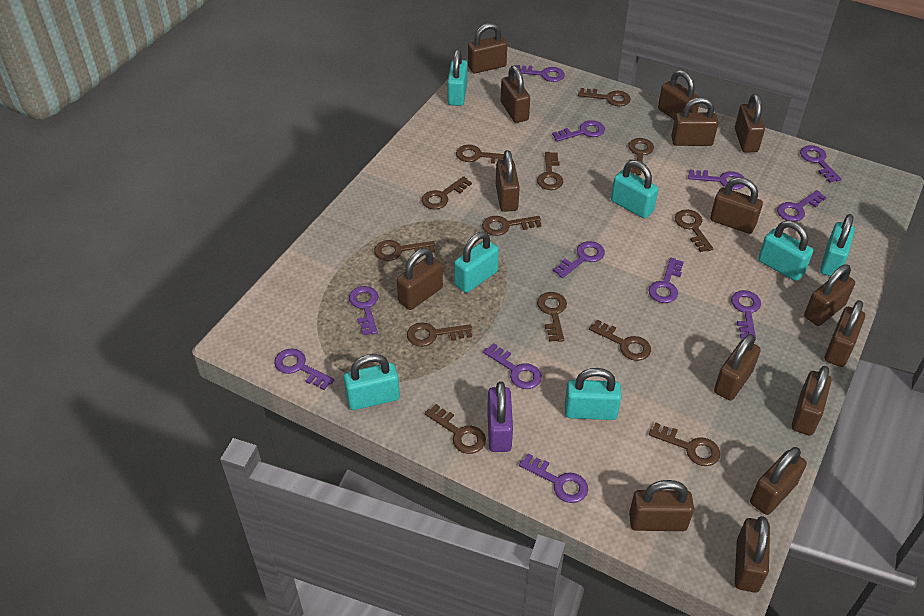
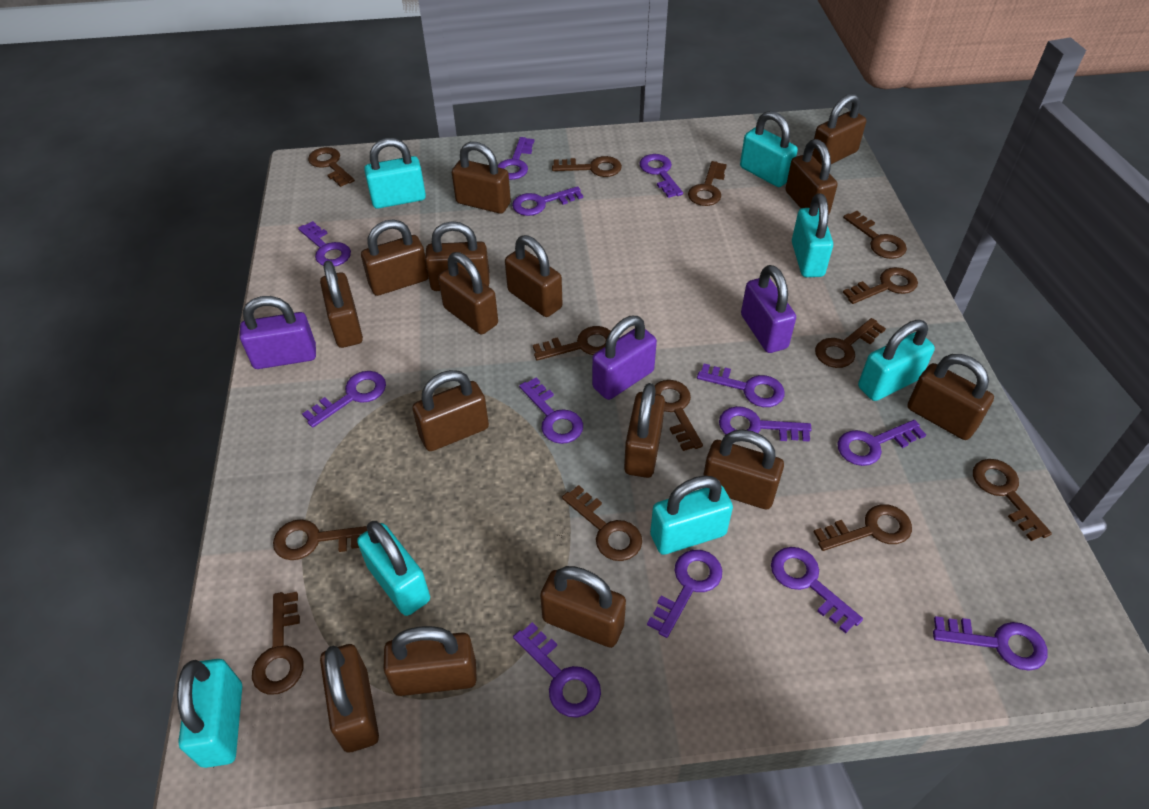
purple key: [274,348,334,390] [349,286,378,335] [483,343,542,389] [516,65,565,82] [519,453,588,503] [552,120,605,142] [553,241,605,278] [649,258,684,303] [688,170,745,190] [731,290,761,340] [777,190,827,222] [800,145,842,183] = 12 -> [298,221,351,266] [302,371,386,428] [498,137,534,180] [512,186,583,216] [513,622,601,718] [519,378,583,444] [639,154,683,198] [647,550,722,638] [697,364,785,407] [719,406,812,441] [771,547,863,634] [837,420,926,466] [933,616,1047,671] = 13
purple padlock: [487,381,513,452] = 1 -> [240,296,316,369] [592,316,657,400] [741,265,796,353] = 3

